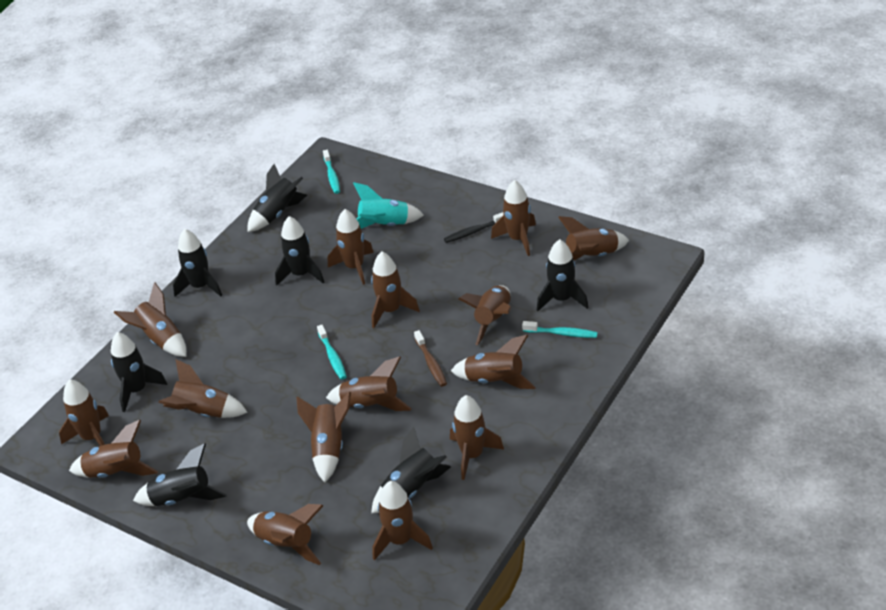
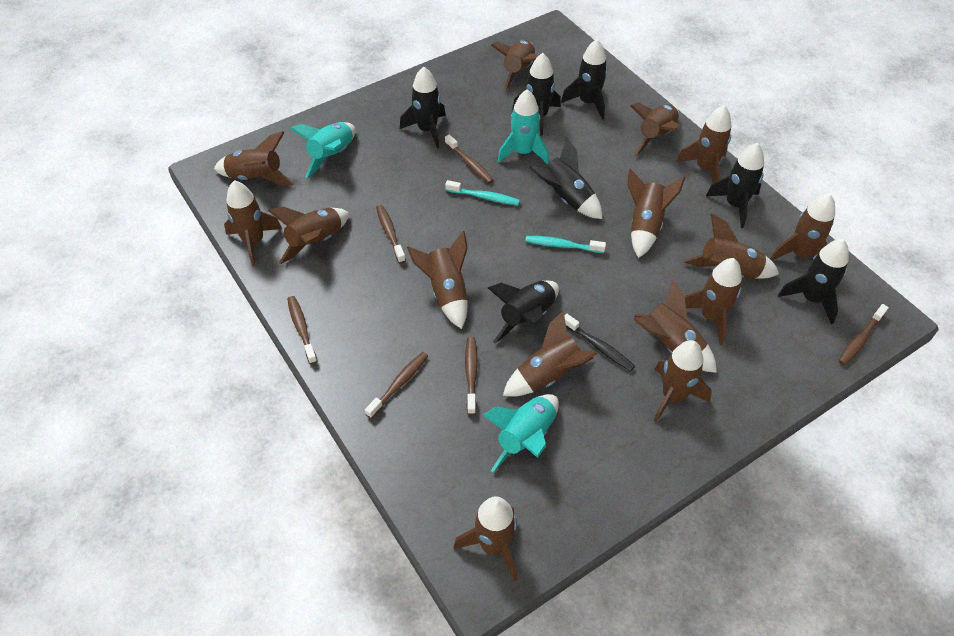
brown toothbrush: [414,330,447,387] = 1 -> [287,296,317,364] [365,352,428,419] [376,205,406,263] [445,134,494,184] [465,337,478,415] [839,304,889,366] = 6
turquoise rocket: [353,182,424,229] = 1 -> [290,122,356,178] [483,394,559,472] [498,89,549,164] = 3
turquoise toothbrush: [317,325,347,380] [323,150,340,194] [522,321,598,338] = 3 -> [445,180,520,206] [525,236,606,253] = 2

